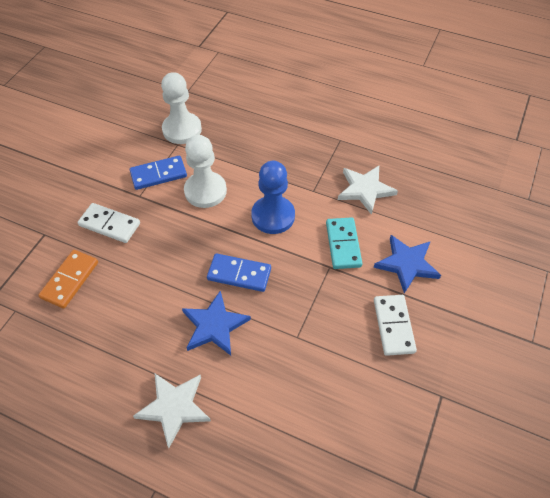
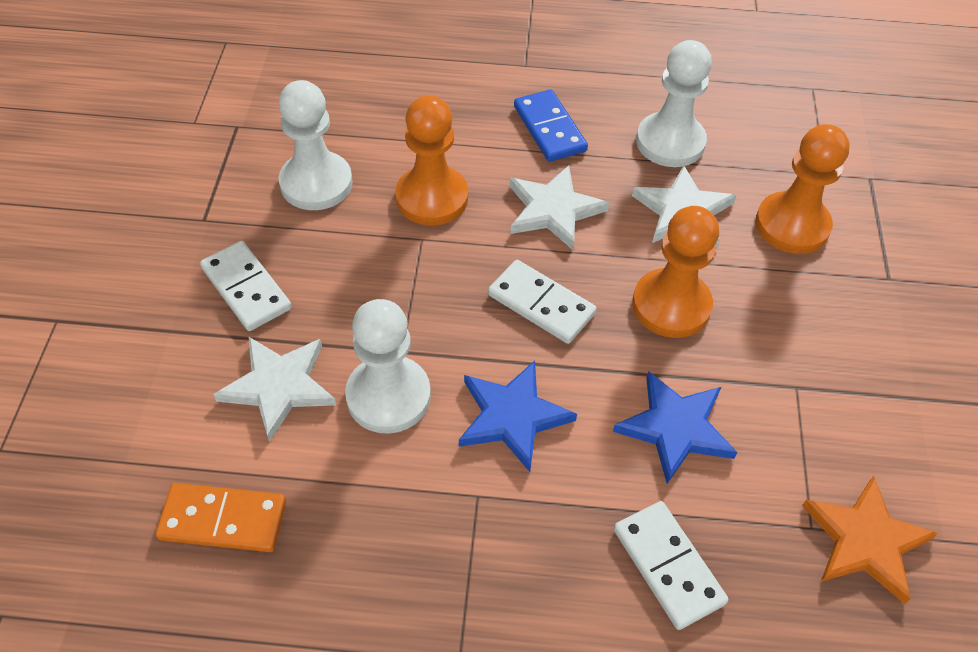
blue domino: [130,156,187,190] [207,254,271,292] = 2 -> [514,90,588,162] = 1
blue pawn: [251,161,295,234] = 1 -> none = 0
orange pawn: none = 0 -> [395,95,468,226] [632,206,719,338] [755,124,850,254] = 3
orange star: none = 0 -> [802,476,938,604] = 1
turquoise domino: [326,217,363,269] = 1 -> none = 0
white domino: [78,203,140,243] [374,295,417,356] = 2 -> [200,241,292,331] [488,260,597,344] [614,501,728,630] = 3
white pawn: [161,72,202,144] [184,135,227,208] = 2 -> [279,80,353,210] [345,299,431,434] [636,40,712,167] = 3
white star: [133,374,211,448] [338,166,398,215] = 2 -> [213,336,336,442] [510,165,609,250] [632,165,737,248] = 3

